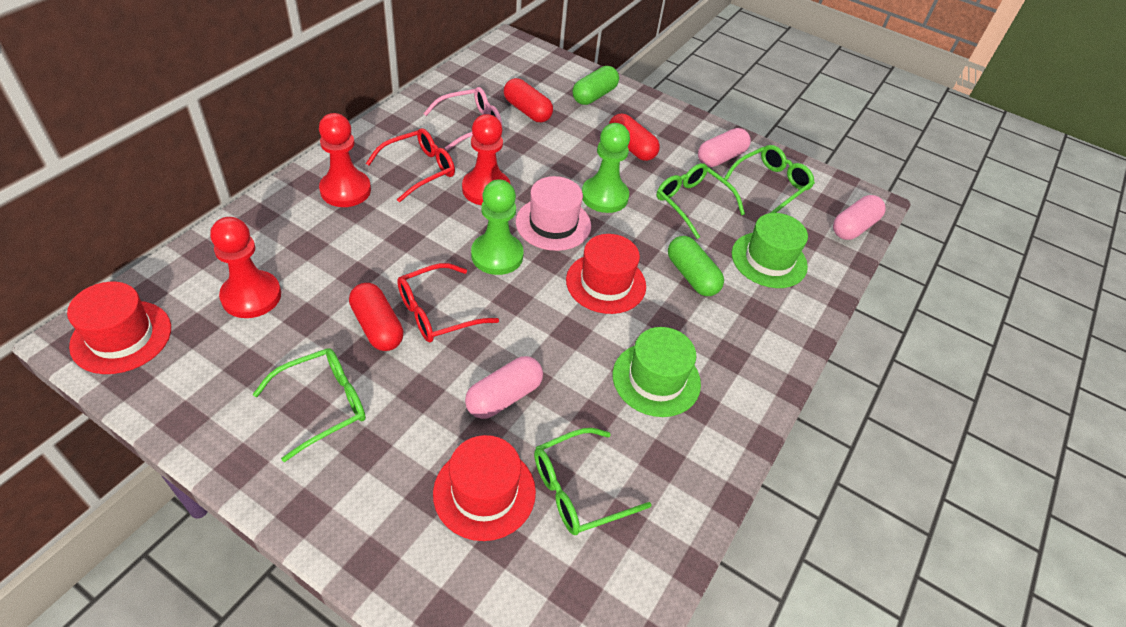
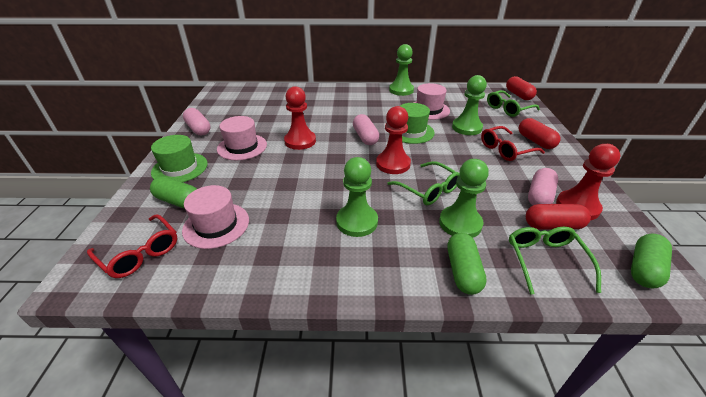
green capsule: [572,66,619,105] [668,236,724,296] = 2 -> [150,177,197,208] [447,233,487,295] [631,234,672,288] = 3
green glasses: [253,348,366,462] [534,428,652,535] [657,163,745,239] [724,145,815,213] = 4 -> [387,161,460,205] [487,90,540,117] [509,227,601,295] = 3
green pawn: [471,179,524,275] [582,123,630,213] = 2 -> [336,157,378,237] [389,44,414,96] [439,159,489,238] [452,75,487,135] = 4
pink glasses: [423,87,502,151] = 1 -> none = 0
pink hat: [516,176,591,251] = 1 -> [182,185,249,249] [217,116,267,160] [413,83,450,120] = 3
red hat: [67,282,171,374] [433,435,536,541] [566,234,646,314] = 3 -> none = 0

